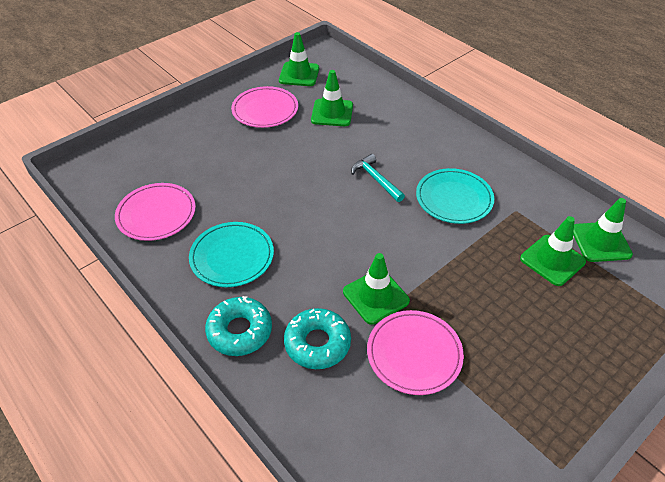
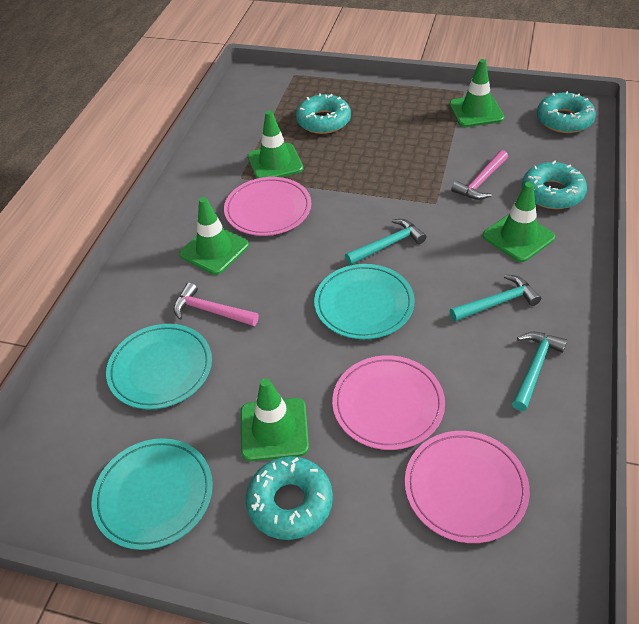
pink hammer: none = 0 -> [174,283,259,326] [451,150,508,200] = 2
turquoise donut: [205,296,272,356] [284,308,351,369] = 2 -> [246,456,333,540] [296,93,351,134] [522,160,587,209] [537,91,596,133] = 4
turquoise hammer: [351,154,405,202] = 1 -> [345,219,426,265] [450,275,541,322] [512,332,567,411] = 3
turquoise plate: [189,222,274,287] [416,168,494,224] = 2 -> [92,438,213,550] [106,324,212,409] [314,264,415,339] = 3

